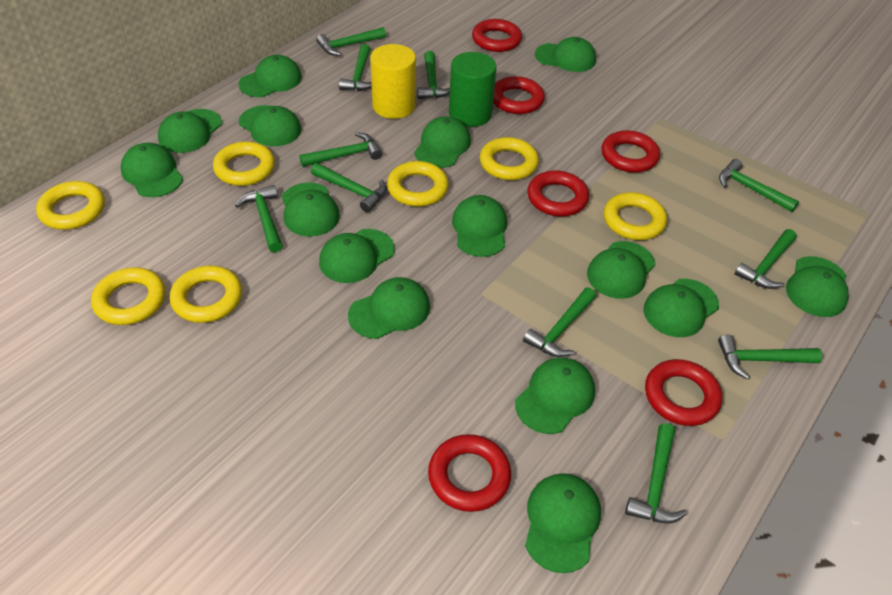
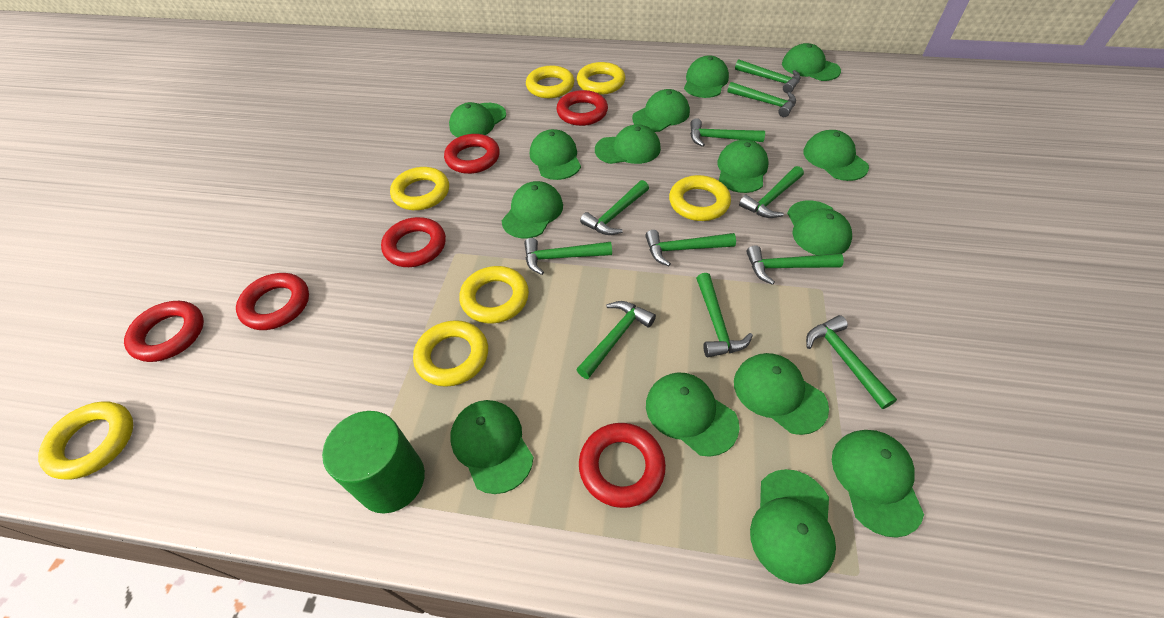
yellow cylinder: [370,44,416,119] = 1 -> none = 0

